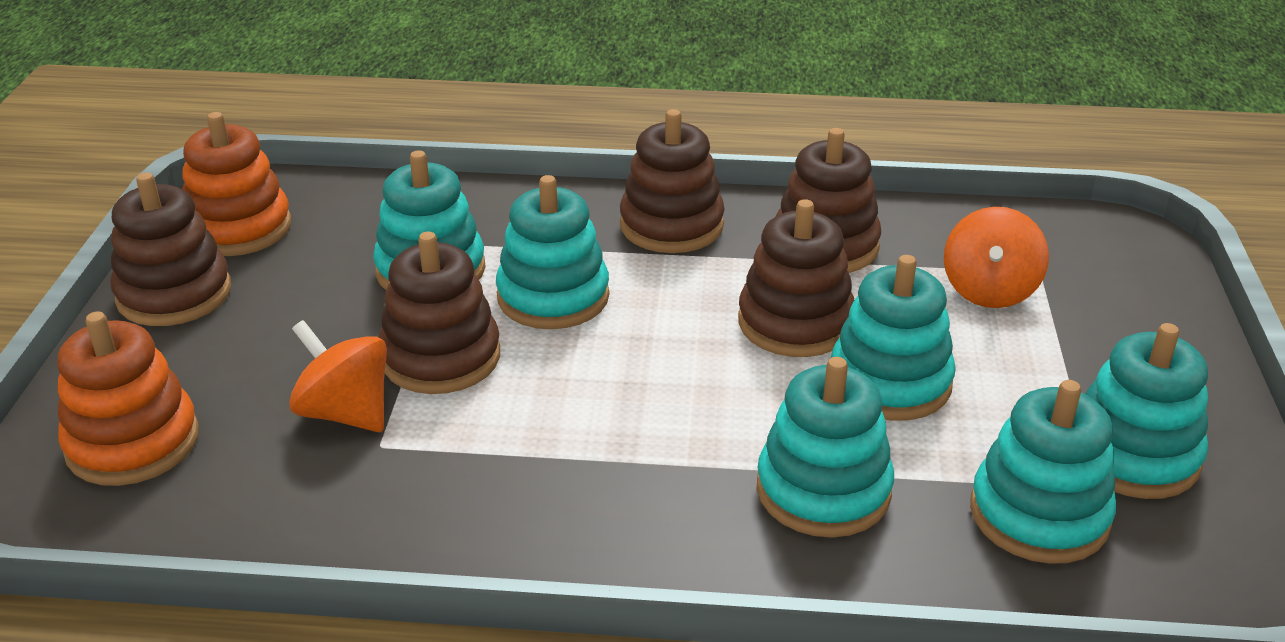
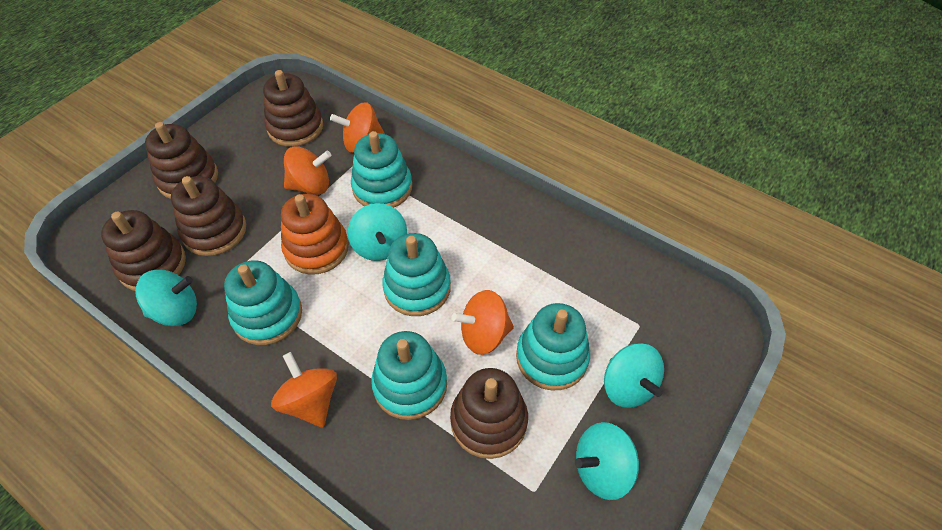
orange spinning top: [289,320,387,432] [944,207,1049,308] = 2 -> [271,352,337,428] [284,146,332,195] [330,102,385,153] [452,290,514,355] = 4
orange stacking toy: [57,312,199,486] [182,112,291,256] = 2 -> [281,194,349,275] = 1
turquoise spinning top: none = 0 -> [135,269,197,326] [348,203,407,261] [575,422,639,500] [604,343,664,408] = 4
turquoise stacking toy: [373,150,485,290] [496,175,609,329] [757,357,894,538] [831,255,956,421] [970,380,1116,564] [1085,323,1208,499] = 6 -> [224,260,302,345] [351,131,412,208] [371,331,447,420] [382,233,451,316] [516,303,590,391] = 5

